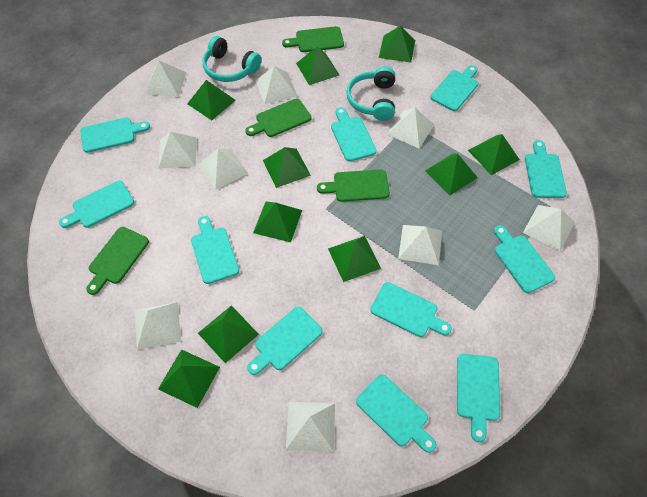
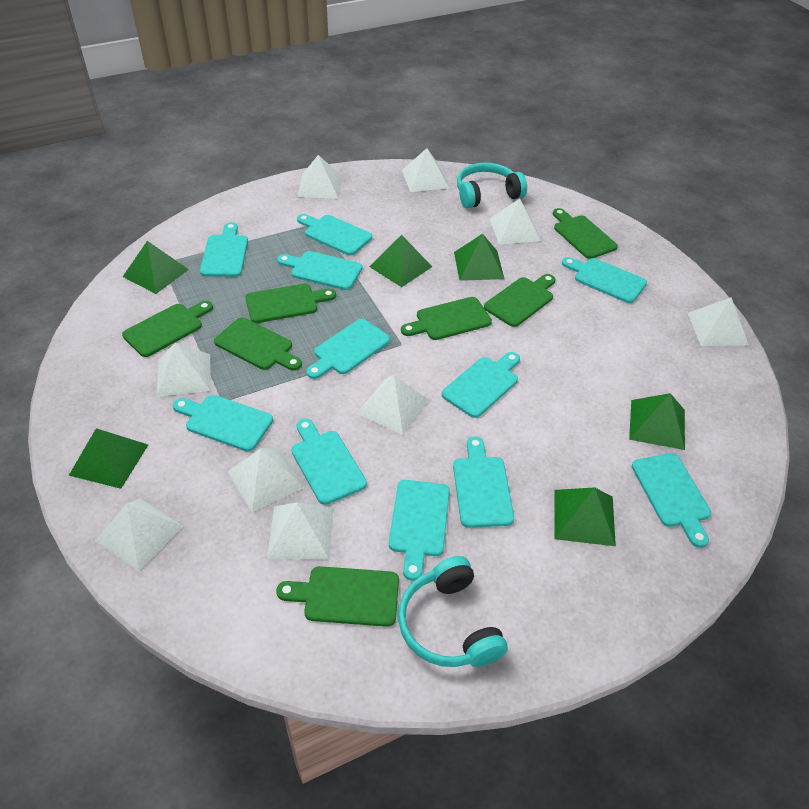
green cutting board: [86,227,149,295] [245,99,312,137] [282,26,344,52] [317,169,390,202] = 4 -> [122,301,213,357] [214,318,302,371] [245,284,336,323] [276,566,399,627] [401,297,492,340] [484,274,555,327] [553,208,618,259] = 7
green pyramid: [158,349,220,408] [187,80,236,121] [198,305,259,363] [253,201,302,242] [263,147,311,188] [296,46,339,85] [328,236,381,282] [379,26,415,63] [425,154,478,195] [468,134,520,175] = 10 -> [69,428,148,489] [123,241,189,294] [369,235,432,287] [454,234,504,281] [554,487,616,546] [629,393,685,450] = 6

